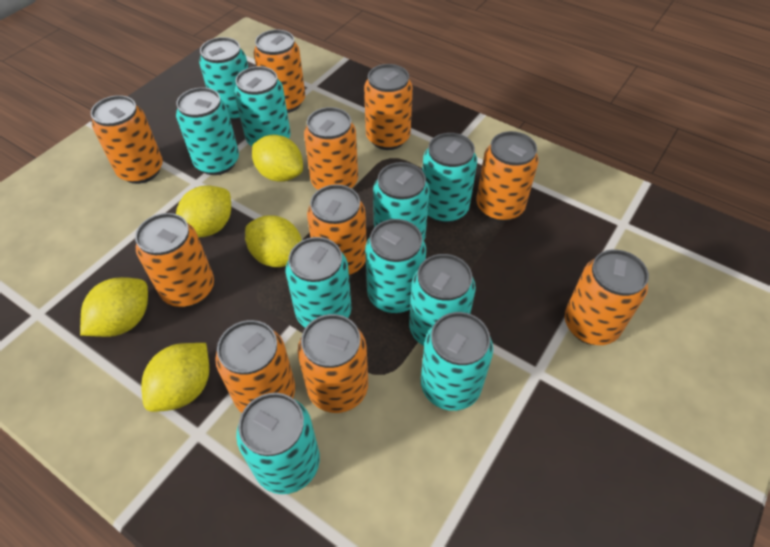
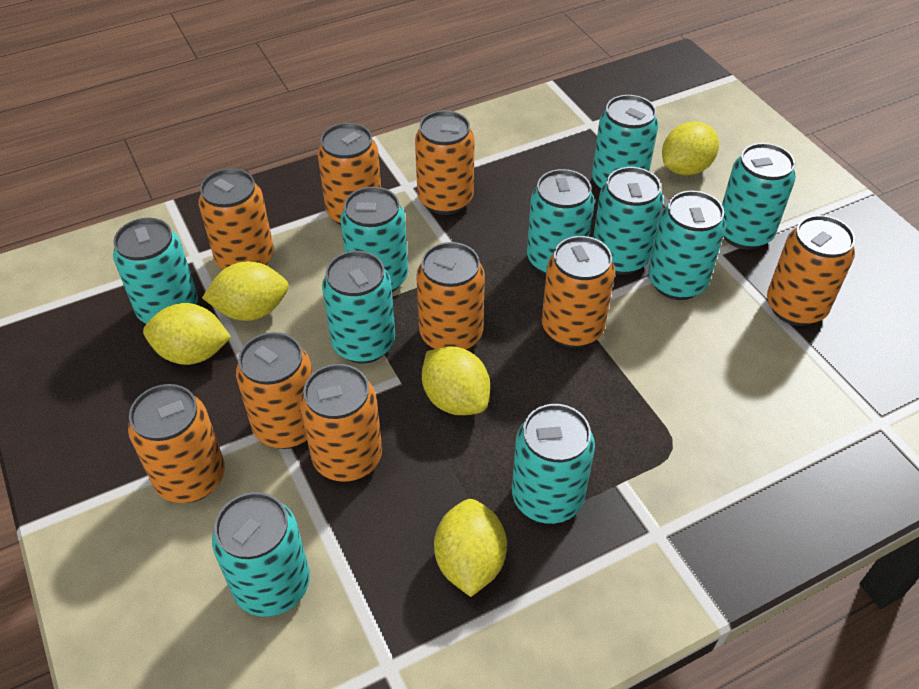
orange can: [91,95,163,184] [135,213,214,307] [215,320,295,413] [254,30,305,113] [298,314,368,413] [304,107,358,190] [307,184,367,276] [364,64,413,150] [476,131,539,222] [565,249,649,345] = 10 -> [128,384,225,503] [198,168,274,270] [236,332,313,449] [300,364,382,482] [317,123,381,225] [415,110,475,215] [416,242,485,350] [542,236,615,348] [767,215,855,326] = 9

